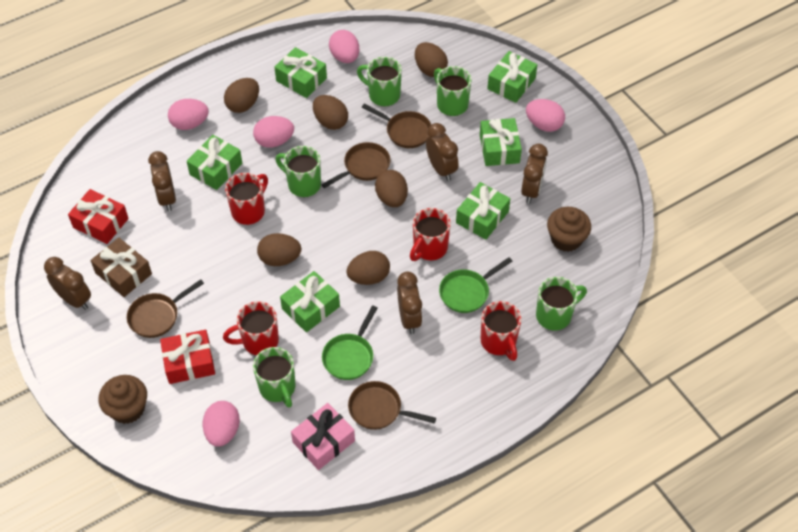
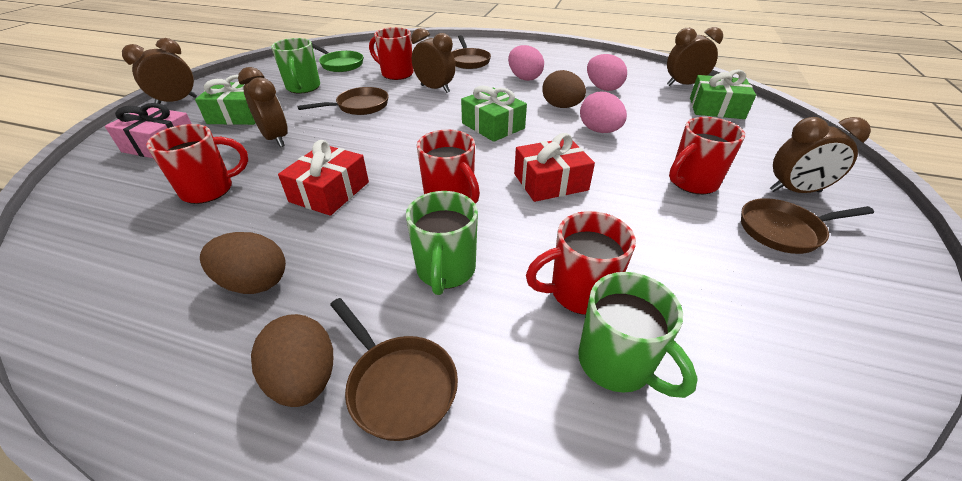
brown cupcake: [99,375,147,424] [547,207,591,252] = 2 -> none = 0
brown egg: [224,78,259,113] [257,233,301,266] [313,95,348,130] [346,251,390,285] [375,170,408,207] [415,42,448,77] = 6 -> [200,232,286,294] [251,314,333,407] [542,70,586,108] = 3
brown gift: [91,238,152,297] = 1 -> none = 0
green gift: [187,135,242,190] [274,47,327,98] [280,271,340,332] [456,182,510,240] [480,118,522,166] [487,51,537,103] = 6 -> [195,75,255,125] [461,86,527,142] [690,70,756,119] = 3
green mug: [253,347,296,408] [275,146,321,197] [357,57,402,106] [434,66,472,116] [536,277,587,331] = 5 -> [271,38,320,93] [406,191,478,295] [578,272,698,398] = 3
green pan: [322,305,378,380] [439,257,513,313] = 2 -> [312,43,363,72] = 1
pink egg: [168,99,209,130] [203,401,240,447] [253,116,294,148] [329,30,359,63] [526,99,565,132] = 5 -> [508,45,544,81] [580,92,627,133] [587,54,627,91] = 3
red mug: [223,301,279,355] [225,173,268,225] [410,208,451,261] [481,301,522,361] = 4 -> [146,124,248,204] [369,27,413,80] [417,129,480,204] [526,211,636,315] [669,117,745,194] = 5

